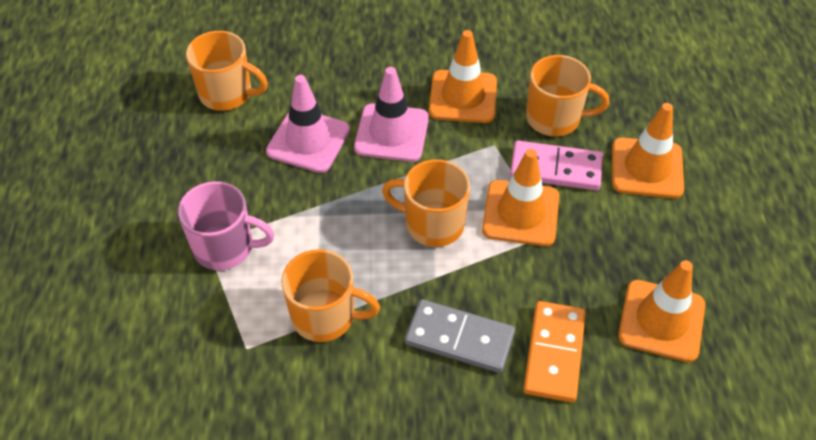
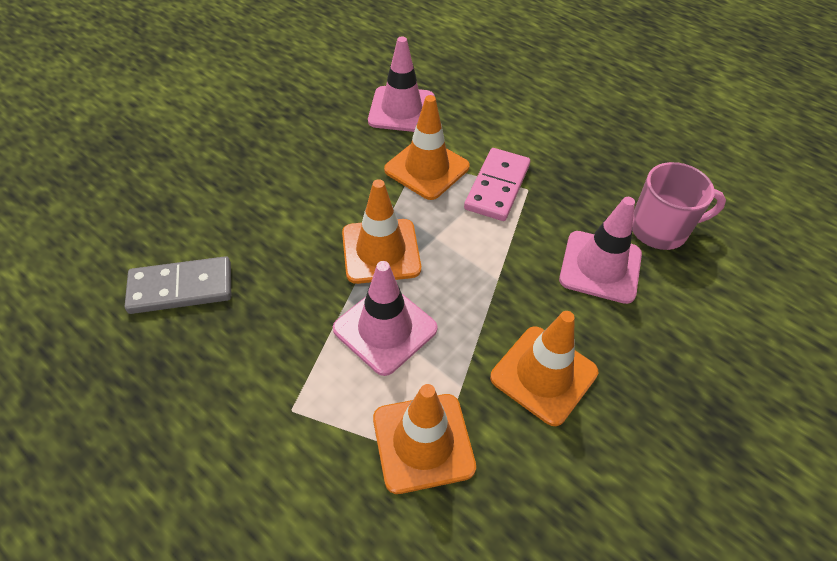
orange domino: [523,301,586,403] = 1 -> none = 0
orange mug: [186,31,268,111] [281,249,380,342] [382,159,470,247] [526,55,609,136] = 4 -> none = 0
pink traffic cone: [266,75,350,173] [354,67,429,162] = 2 -> [333,261,438,376] [368,36,435,132] [559,197,642,304] = 3

